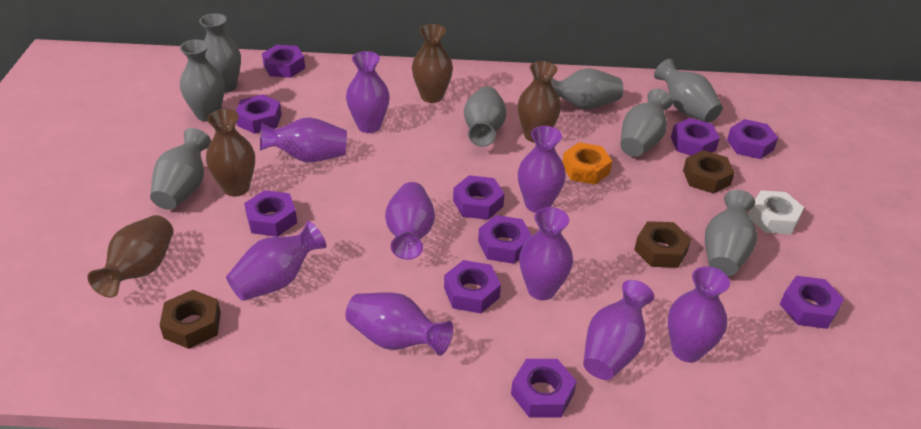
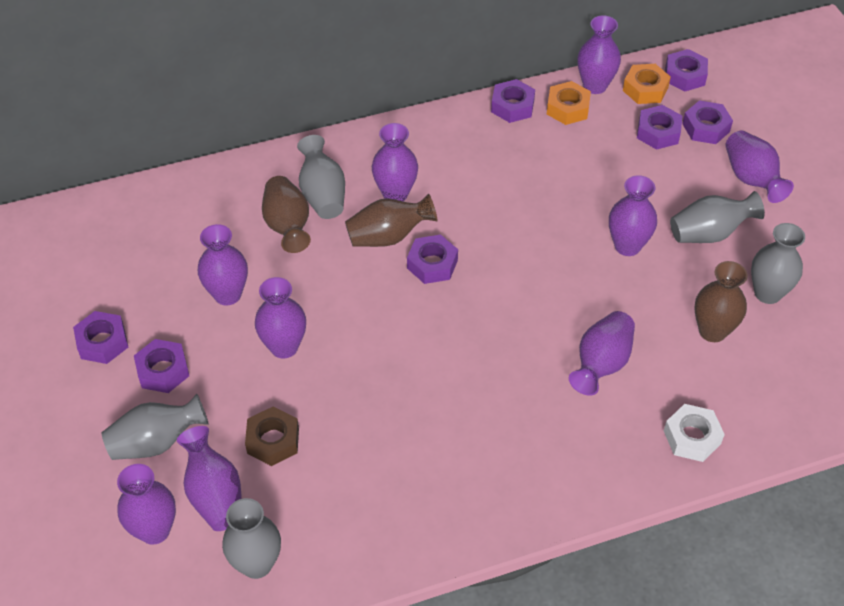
brown nut: [160,290,221,349] [634,221,691,268] [683,150,735,194] = 3 -> [245,406,299,466] = 1
brown vase: [88,215,174,298] [206,109,255,196] [412,24,453,103] [518,61,561,143] = 4 -> [262,176,311,253] [345,193,438,247] [694,261,748,342] = 3
grey vase: [150,128,211,210] [180,40,225,121] [199,13,241,93] [464,86,506,147] [551,68,623,110] [620,89,673,157] [654,59,723,123] [705,190,757,276] = 8 -> [102,394,209,460] [222,498,281,579] [297,135,345,219] [670,191,765,243] [751,223,805,304] = 5
orange nut: [563,142,612,184] = 1 -> [547,81,591,125] [623,64,671,104] = 2
purple nut: [236,94,282,134] [244,190,297,237] [262,45,305,78] [444,260,501,313] [453,175,505,220] [478,215,532,264] [511,359,577,418] [671,118,720,156] [727,119,778,159] [780,276,844,329] = 10 -> [73,311,128,364] [134,339,189,393] [407,234,458,284] [491,79,535,123] [637,105,683,150] [665,49,708,92] [682,100,733,144] = 7

